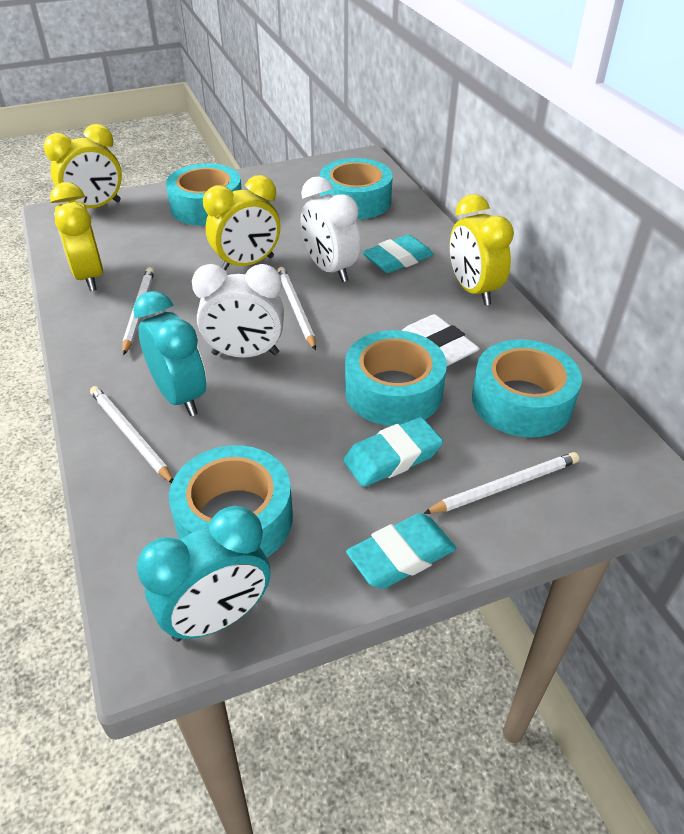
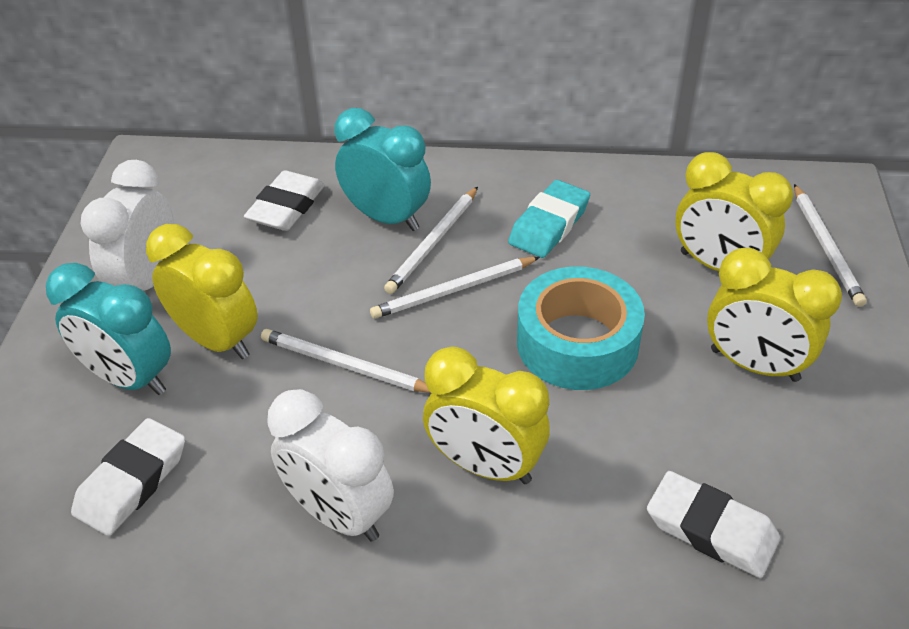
turquoise eraser: [343,417,443,487] [346,513,456,589] [362,234,434,273] = 3 -> [508,180,590,258] = 1
turquoise tape: [166,163,242,226] [169,445,293,557] [320,158,393,219] [345,330,447,426] [472,339,582,437] = 5 -> [517,266,645,390] = 1
white eraser: [402,314,480,366] = 1 -> [71,418,185,536] [244,170,325,231] [647,471,780,578] = 3

